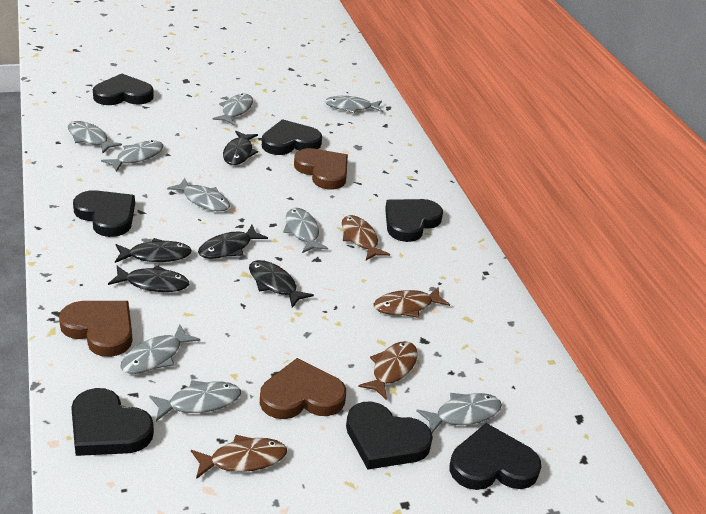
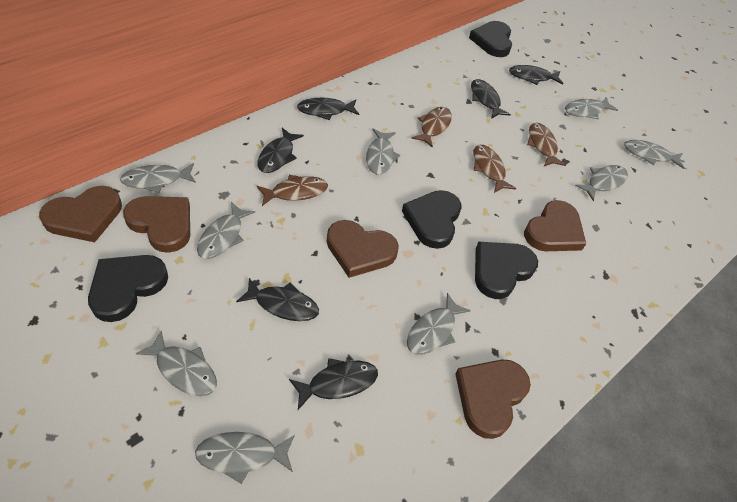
black fish: [108,265,189,292] [115,238,192,263] [198,225,268,259] [223,131,258,165] [249,260,314,308] = 5 -> [236,278,319,321] [258,128,304,173] [289,358,378,410] [297,98,359,120] [471,79,511,119] [509,65,563,85] = 6
black heart: [71,388,154,456] [73,190,135,237] [93,74,154,105] [262,119,322,155] [346,401,433,470] [385,199,443,242] [449,423,541,490] = 7 -> [88,255,168,322] [402,190,461,249] [469,21,512,57] [475,242,538,299] = 4
brown heart: [59,301,133,357] [260,358,346,419] [294,148,348,190] = 3 -> [39,186,122,242] [123,196,190,253] [327,220,399,278] [455,360,531,439] [524,200,586,251] = 5

